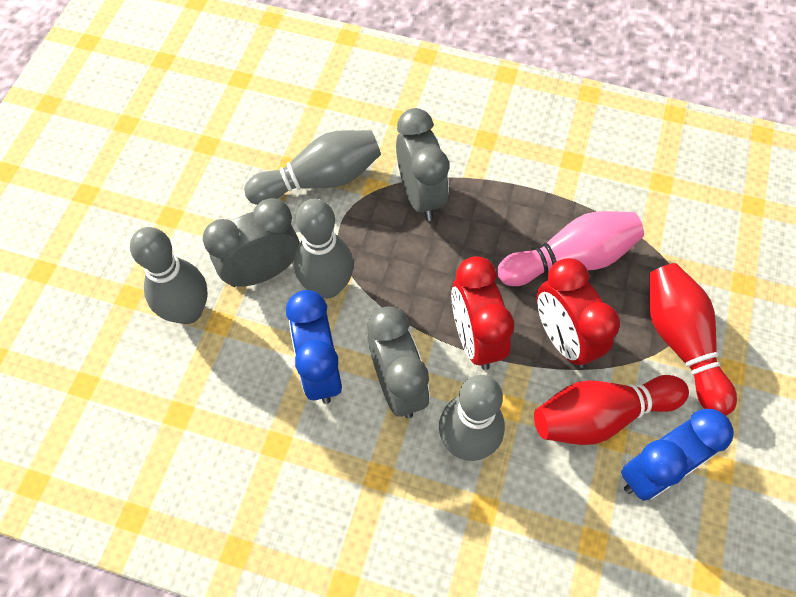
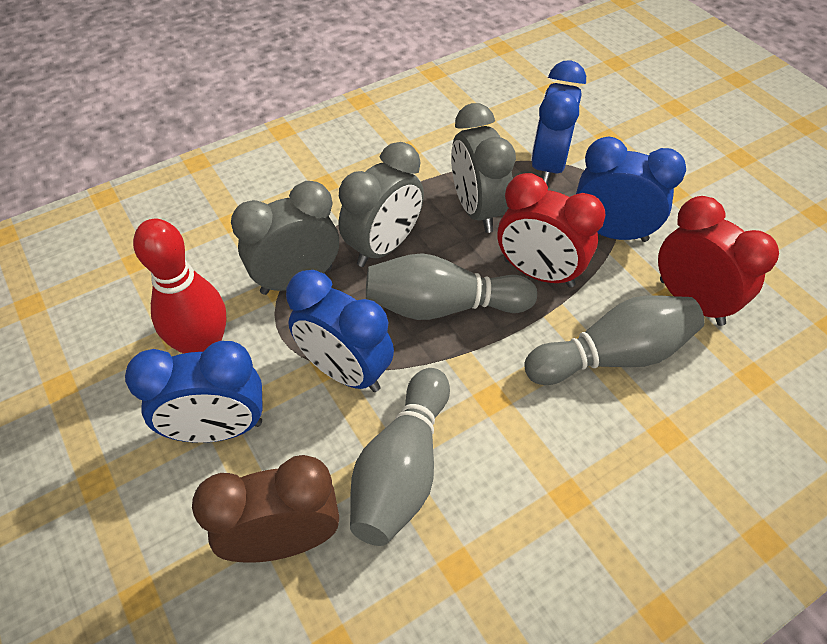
blue clock: [286,290,342,404] [621,409,734,501] = 2 -> [125,341,263,443] [286,270,394,392] [531,60,586,186] [576,137,686,242] = 4
brown clock: none = 0 -> [192,455,339,562] = 1
grey bowling pin: [130,227,208,324] [244,130,381,205] [294,199,354,298] [439,375,505,461] = 4 -> [350,368,450,546] [366,253,537,320] [524,295,705,385] = 3
pink bowling pin: [497,211,644,286] = 1 -> none = 0
red bowling pin: [534,375,689,445] [649,263,737,416] = 2 -> [133,219,227,354] = 1

